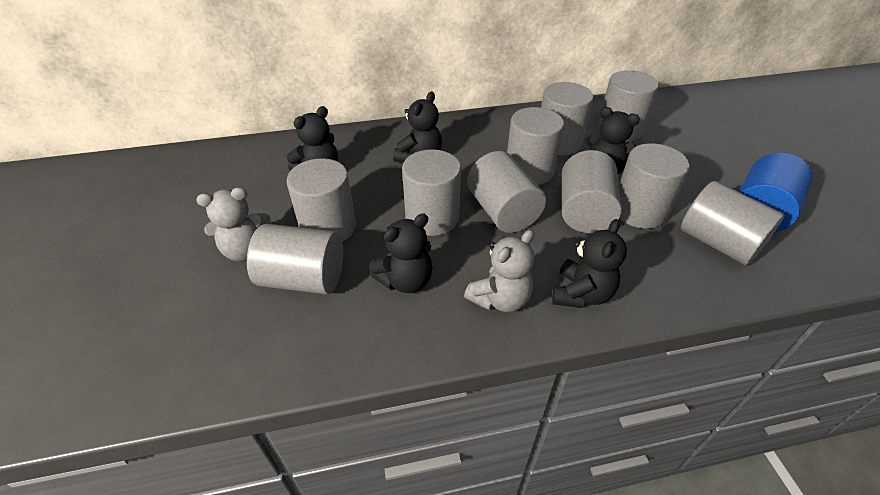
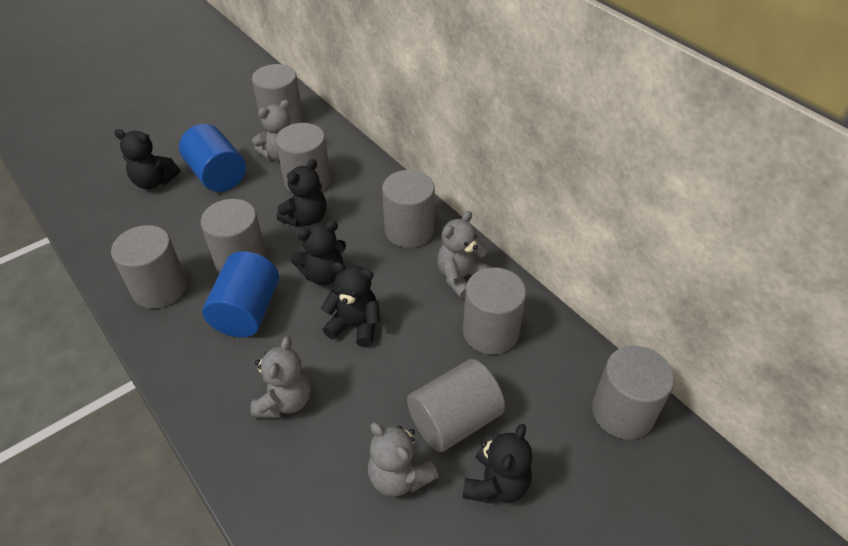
blue cylinder: [739,153,813,232] = 1 -> [179,124,246,192] [202,251,279,337] = 2
grey cylinder: [247,224,343,294] [287,158,356,242] [402,149,461,236] [467,151,546,233] [507,107,564,185] [541,82,593,155] [562,150,622,233] [598,70,659,142] [619,143,690,229] [681,181,785,265] = 10 -> [111,225,187,308] [201,199,267,274] [252,64,303,125] [276,123,331,193] [382,170,435,248] [407,359,505,452] [463,267,526,355] [592,346,674,440] = 8
grey teddy bear: [196,187,271,261] [464,229,534,312] = 2 -> [251,336,311,418] [252,100,295,162] [368,422,438,497] [437,211,492,299] = 4

